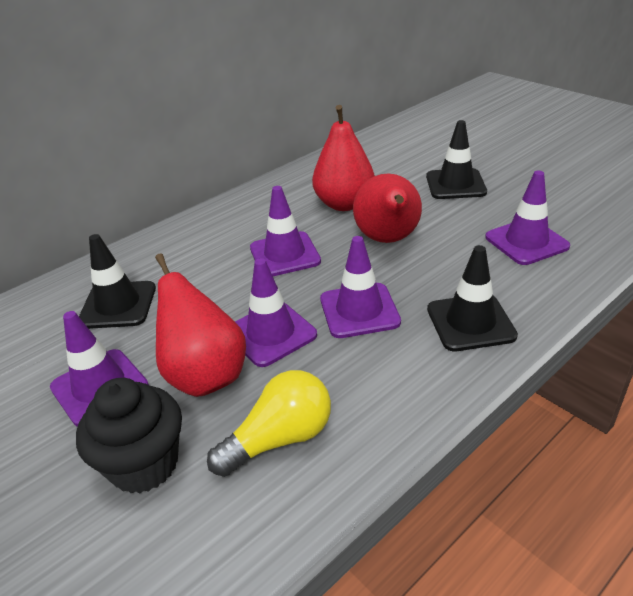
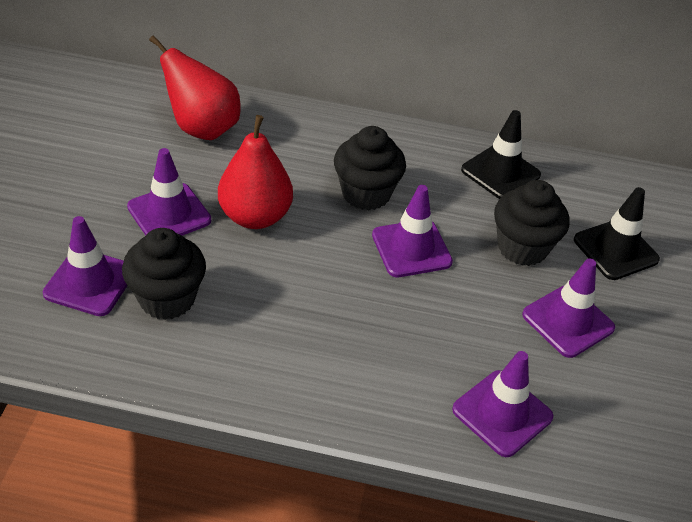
black cupcake: [76,378,182,494] = 1 -> [122,228,206,320] [334,126,406,211] [494,180,570,266] = 3
black traffic cone: [79,234,156,329] [426,120,487,199] [427,245,518,351] = 3 -> [461,110,541,199] [574,187,660,280] = 2
red pear: [155,254,246,397] [312,105,375,211] [353,174,422,243] = 3 -> [149,35,241,140] [218,115,293,229] = 2
yellow light bulb: [207,370,331,477] = 1 -> none = 0

